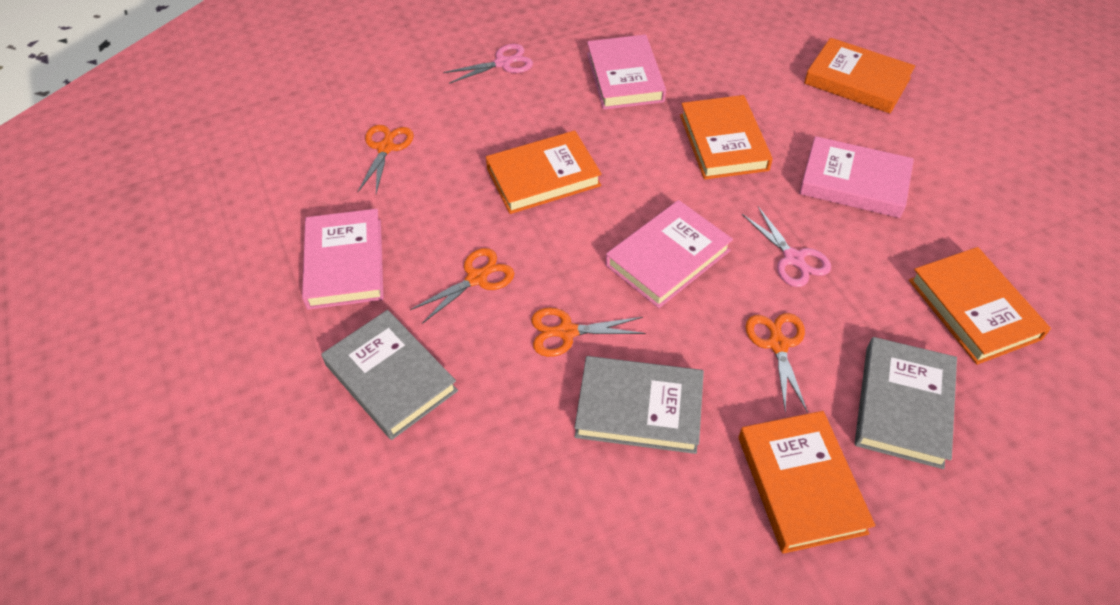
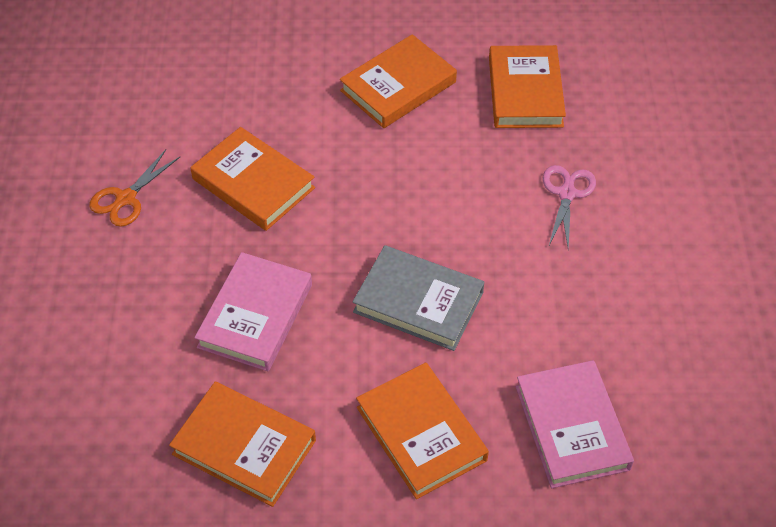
grey book: [321,310,458,440] [575,356,704,454] [855,337,957,469] = 3 -> [353,245,484,351] = 1
orange scissors: [358,125,414,194] [410,248,514,324] [531,308,646,357] [745,313,808,413] = 4 -> [89,149,180,227] = 1
pink book: [302,209,384,310] [587,35,666,110] [606,200,733,308] [799,136,914,218] = 4 -> [194,252,312,371] [516,360,634,488] = 2
pink scissors: [444,44,533,84] [742,207,831,287] = 2 -> [543,165,596,250] = 1

